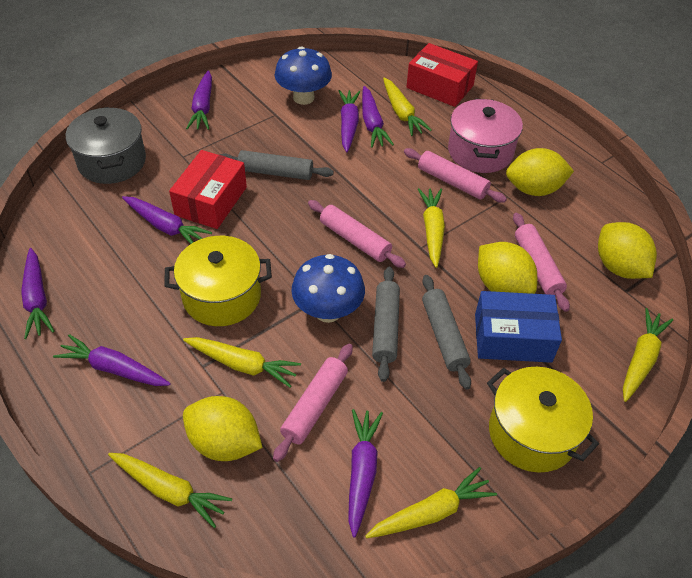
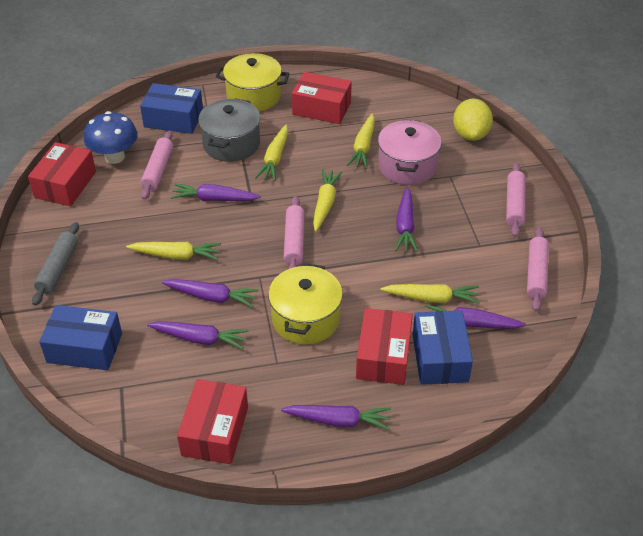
blue box: [475,291,562,363] = 1 -> [39,305,122,370] [140,83,203,134] [413,311,473,385] = 3
blue mushroom: [275,46,332,105] [291,254,365,323] = 2 -> [84,111,138,164] = 1
grey rolling pin: [220,150,334,180] [372,267,400,382] [422,275,471,390] = 3 -> [32,222,79,306] = 1
purple carrot: [21,248,55,339] [53,334,171,386] [122,196,212,244] [186,70,212,130] [339,90,360,152] [348,409,383,537] [362,86,394,148] = 7 -> [147,321,249,349] [162,279,259,308] [171,184,261,201] [281,405,391,430] [395,187,418,252] [425,305,526,329] = 6
red box: [169,150,247,229] [406,43,478,107] = 2 -> [28,142,96,206] [177,379,248,464] [292,72,352,124] [356,308,413,385] = 4
yellow carrot: [108,453,232,528] [183,337,301,388] [365,467,497,538] [383,78,432,136] [418,188,445,268] [623,308,673,402] = 6 -> [126,242,221,260] [255,125,288,181] [313,169,342,232] [347,114,375,169] [381,284,480,304] = 5
yellow lemon: [183,396,262,461] [478,242,537,294] [506,148,574,196] [598,222,657,279] = 4 -> [453,99,493,141] = 1

